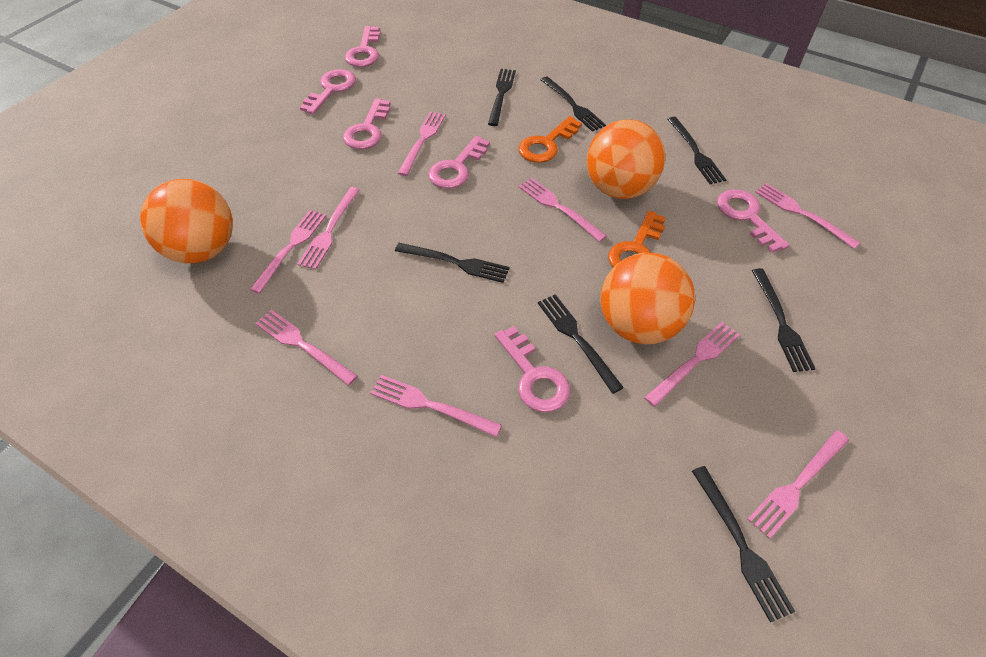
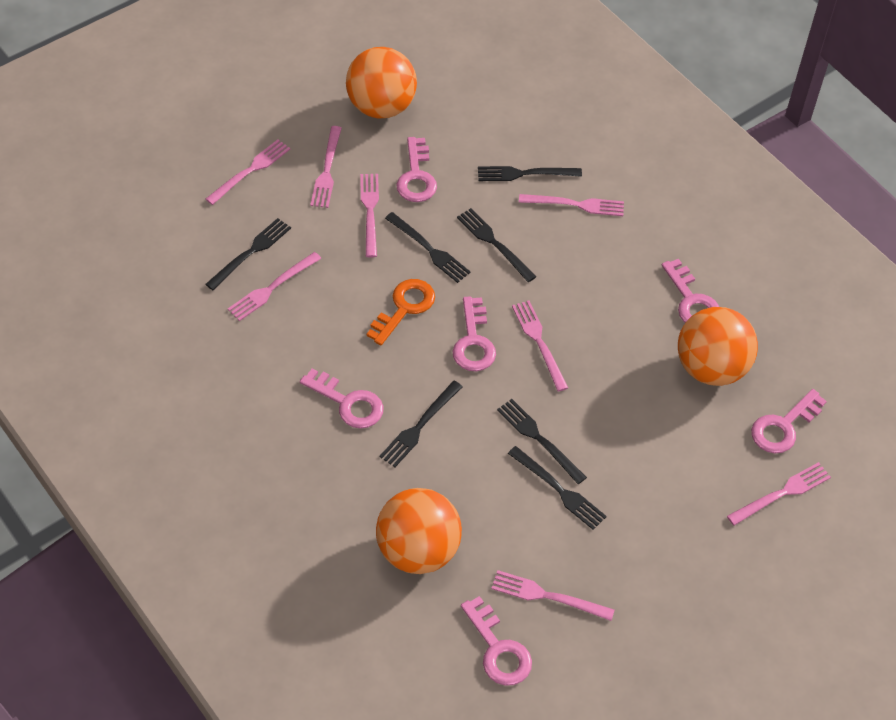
orange key: [518,116,582,163] [608,211,666,267] = 2 -> [367,279,435,345] = 1
pink fork: [250,210,326,294] [255,310,358,385] [298,187,360,270] [370,375,502,437] [398,111,446,176] [518,178,607,242] [644,322,740,407] [747,430,849,539] [755,183,860,249] = 9 -> [206,140,290,205] [228,252,321,321] [310,126,342,208] [360,174,379,258] [491,570,615,621] [512,301,568,392] [519,194,624,216] [727,462,831,526] = 8

